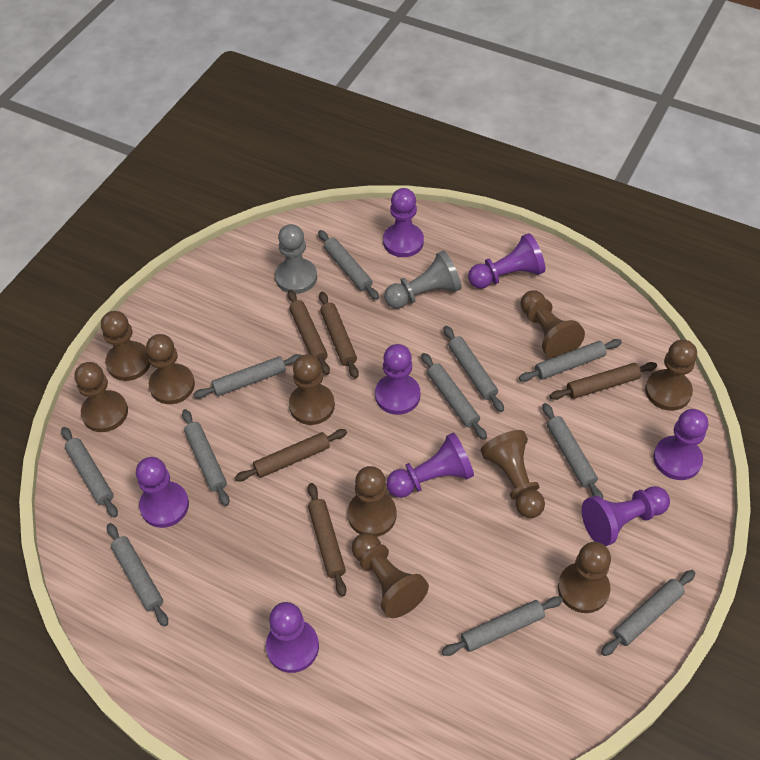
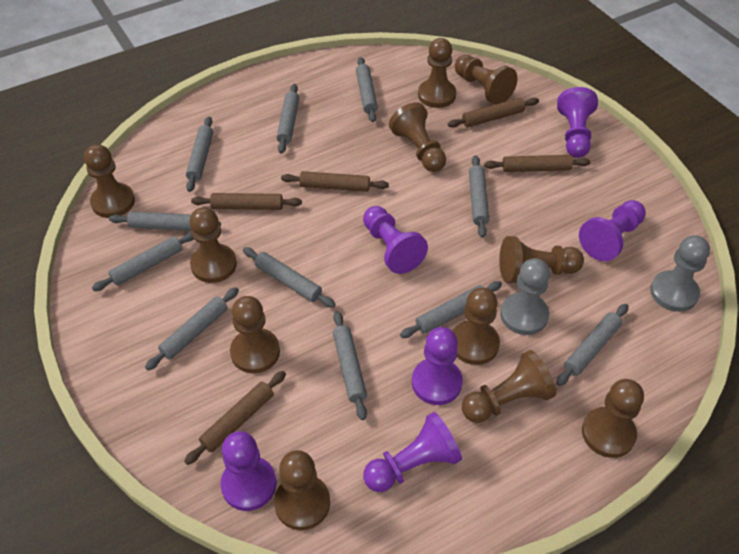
brown pawn: [75,362,128,432] [101,311,151,381] [146,334,195,404] [289,354,335,425] [348,466,397,537] [352,533,429,618] [480,430,545,518] [521,291,585,359] [558,542,611,613] [645,340,697,411] = 10 -> [84,144,135,218] [189,207,237,283] [230,296,280,373] [274,450,330,530] [389,102,446,172] [418,38,456,108] [453,287,500,365] [455,55,517,104] [462,350,556,423] [499,236,584,283] [582,379,644,458] = 11
purple pawn: [136,457,189,528] [266,602,319,673] [375,344,420,415] [383,188,424,257] [386,432,474,498] [468,233,545,289] [582,486,670,546] [653,409,708,480] = 8 -> [220,431,277,511] [363,206,428,274] [363,412,462,492] [412,327,463,405] [557,87,598,158] [579,200,646,261] = 6

